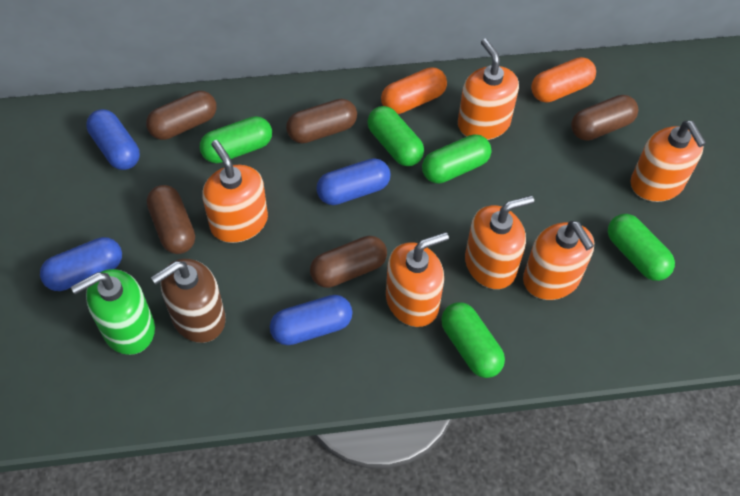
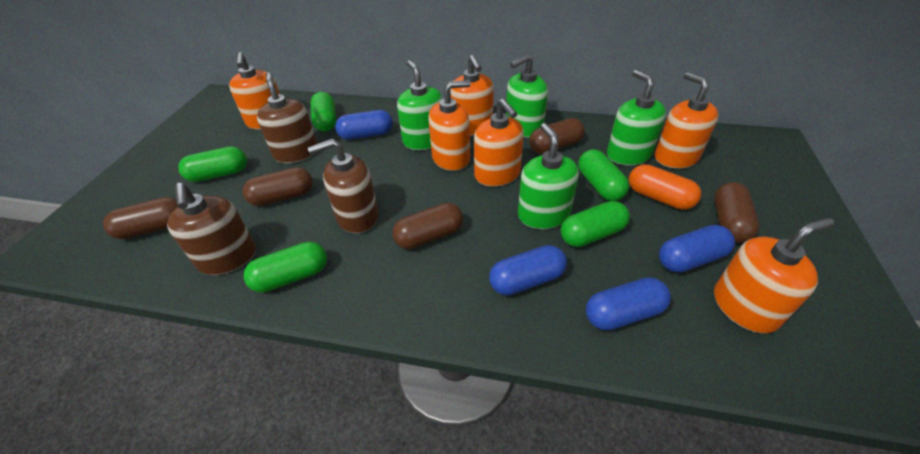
brown soap dispenser: [151,259,226,343] = 1 -> [167,183,256,275] [257,72,318,163] [308,139,379,233] = 3
green soap dispenser: [71,269,155,355] = 1 -> [397,60,443,150] [506,54,548,137] [518,123,579,229] [607,70,666,165] = 4
orange capsule: [381,67,447,114] [531,57,596,102] = 2 -> [629,164,701,210] = 1

